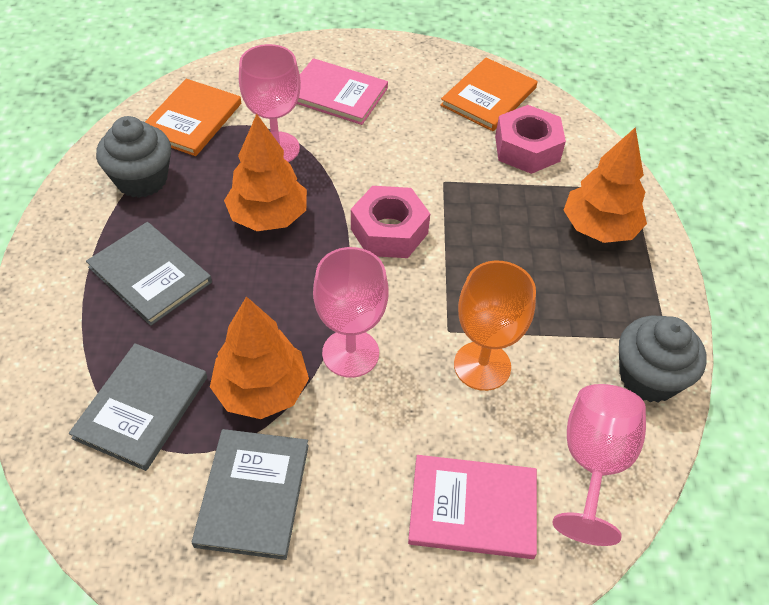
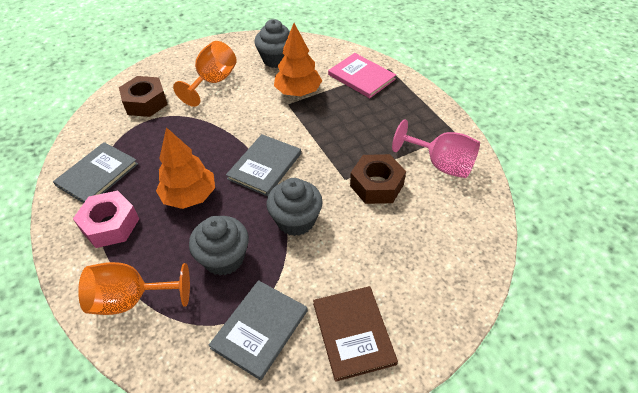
brown book: none = 0 -> [313,286,398,382] = 1
brown nut: none = 0 -> [119,76,168,117] [350,154,406,204] = 2
grey cupcake: [96,116,171,198] [619,316,707,403] = 2 -> [189,216,249,276] [255,19,290,68] [266,178,323,236] = 3
orange book: [145,79,241,156] [440,58,537,131] = 2 -> none = 0
orange goblet: [454,260,536,391] = 1 -> [78,262,190,315] [173,41,237,107] = 2
orange tree: [210,296,309,419] [224,114,307,231] [564,127,647,243] = 3 -> [156,127,215,209] [274,23,322,96] = 2
pink book: [297,58,388,125] [408,455,537,559] = 2 -> [328,53,396,98] = 1
pink goblet: [239,44,301,162] [313,247,388,378] [553,384,646,546] = 3 -> [392,120,480,178] = 1
pink nut: [351,186,430,258] [495,105,566,174] = 2 -> [73,191,139,248] = 1

